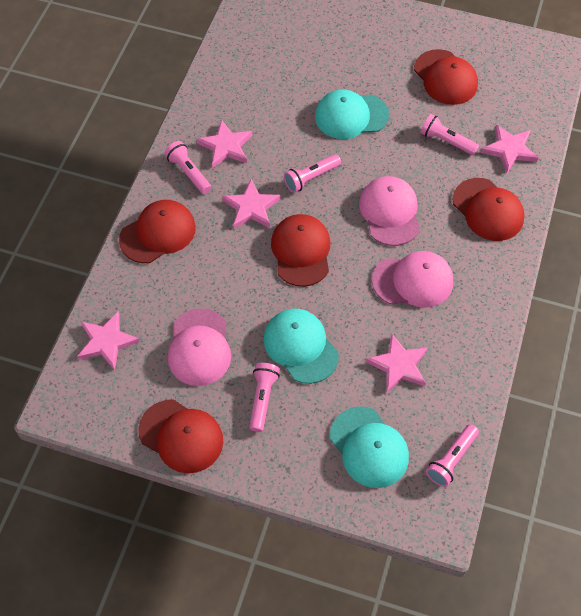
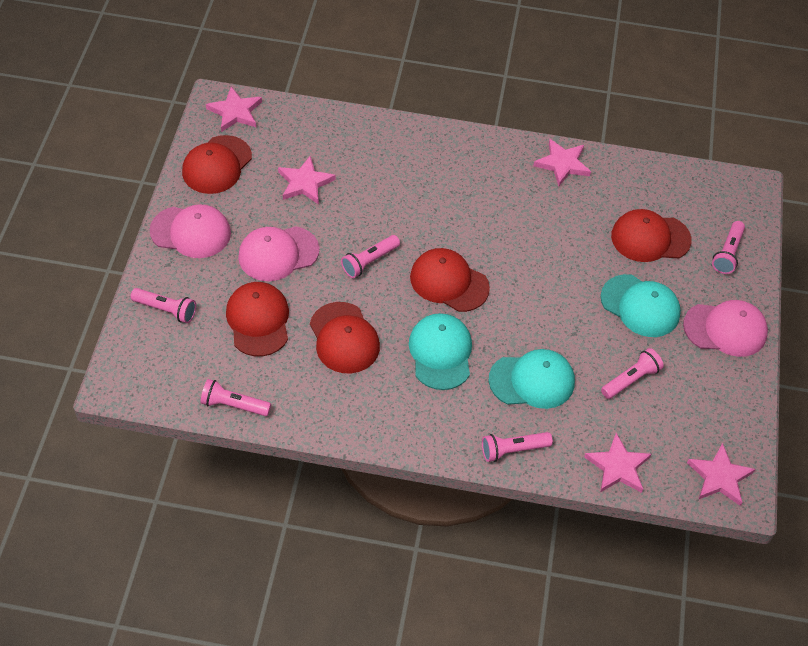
pink flashlight: [165,141,211,194] [249,363,280,432] [284,154,341,193] [420,114,479,155] [426,424,479,487] = 5 -> [130,288,196,323] [200,379,271,416] [341,235,400,278] [482,432,553,462] [601,348,664,399] [712,221,745,274] = 6

